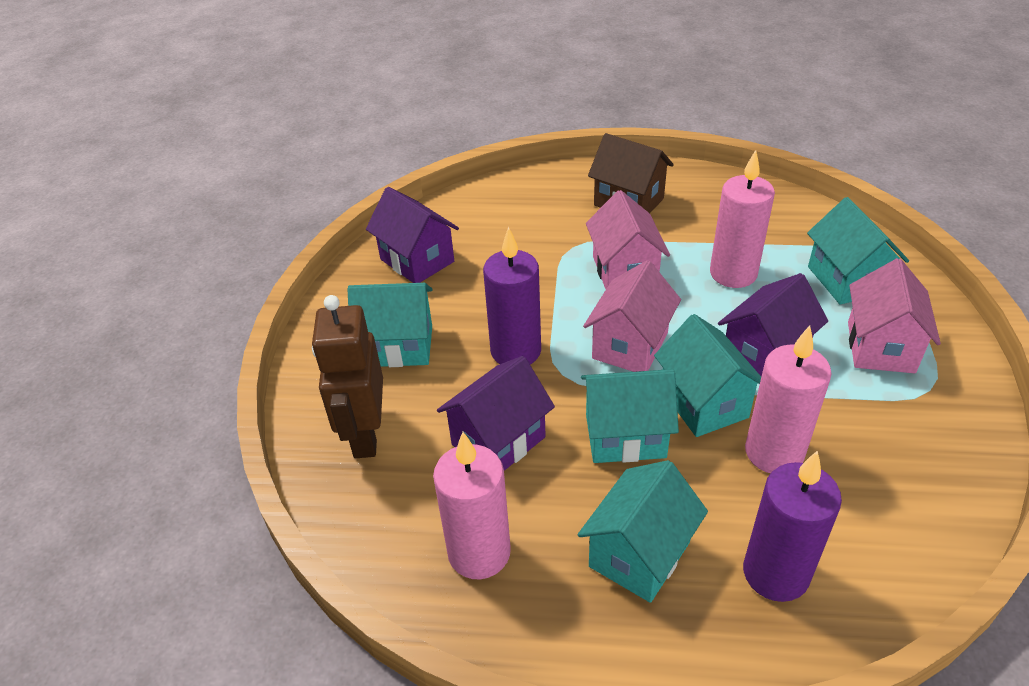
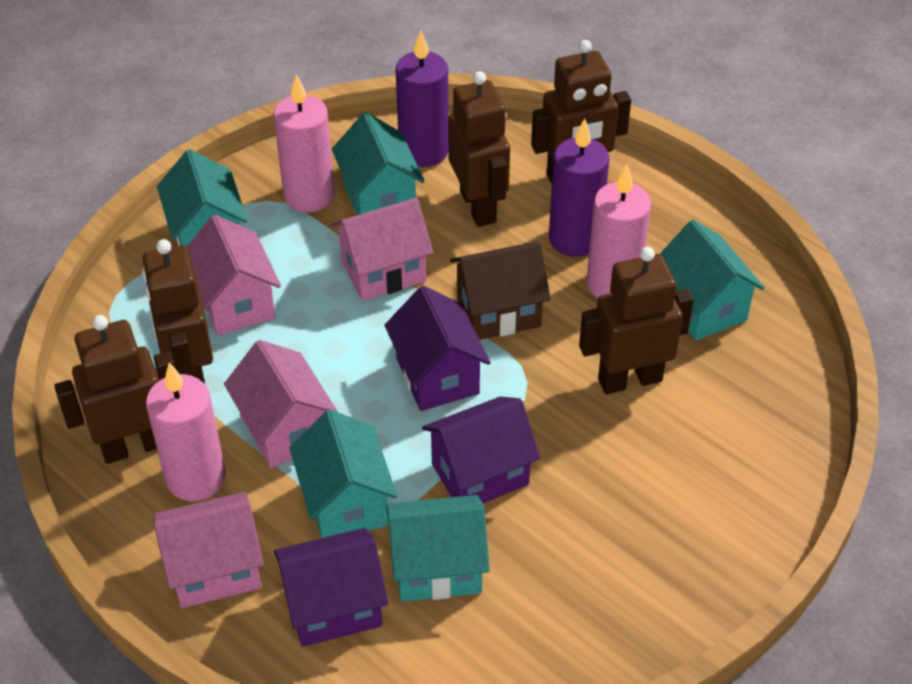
brown robot: [312,295,383,458] = 1 -> [54,315,175,464] [142,239,213,384] [448,71,510,227] [531,40,631,184] [579,247,694,394] = 5
pink house: [583,260,681,372] [586,190,670,289] [848,258,941,373] = 3 -> [154,492,264,608] [187,215,281,336] [224,340,337,468] [331,198,433,301] = 4

